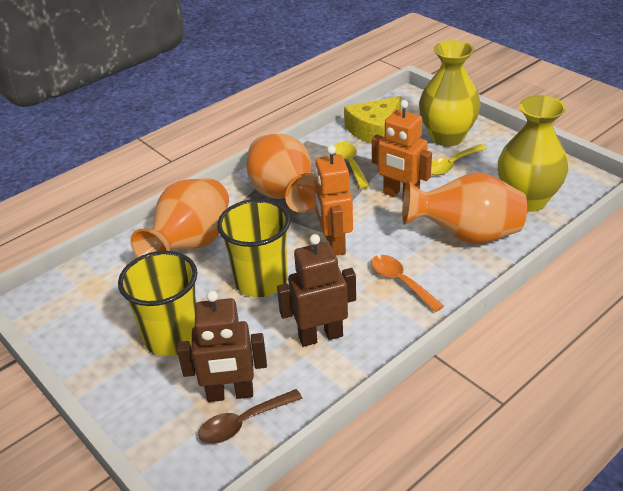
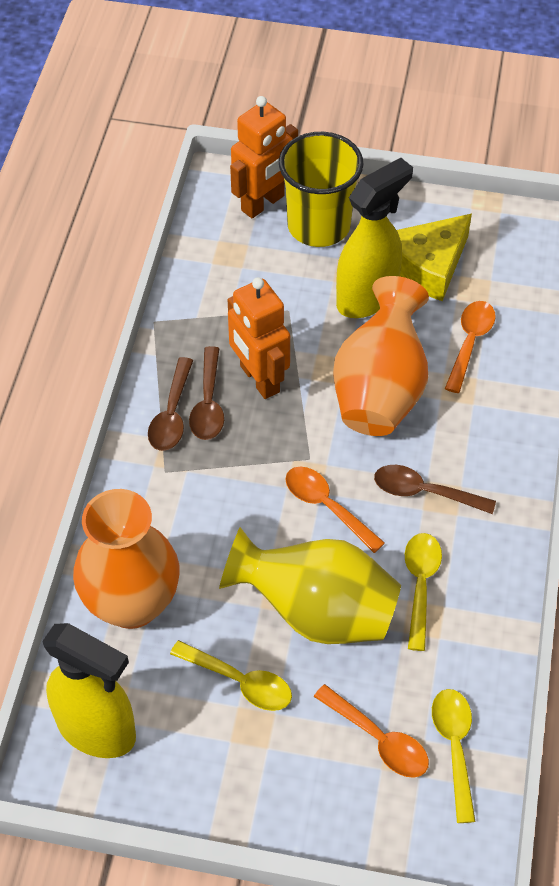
brown robot: [177,291,267,402] [277,234,356,347] = 2 -> none = 0
brown spoon: [198,389,303,444] = 1 -> [148,357,193,451] [189,346,224,440] [374,465,496,514] = 3
orange spoon: [371,255,444,312] = 1 -> [285,467,385,553] [314,684,429,778] [445,301,496,393] = 3
orange vase: [130,178,229,258] [247,134,316,213] [402,172,527,244] = 3 -> [73,489,179,629] [333,276,429,436] = 2
yellow cup: [118,251,198,356] [217,199,290,297] = 2 -> [279,132,364,247] = 1
yellow spoon: [334,142,370,189] [431,144,487,175] = 2 -> [170,640,292,711] [405,533,442,651] [432,689,476,823] = 3
yellow spray bottle: none = 0 -> [42,623,136,758] [336,158,413,318] = 2
yellow vase: [419,40,481,146] [498,95,568,212] = 2 -> [219,527,401,644] = 1

